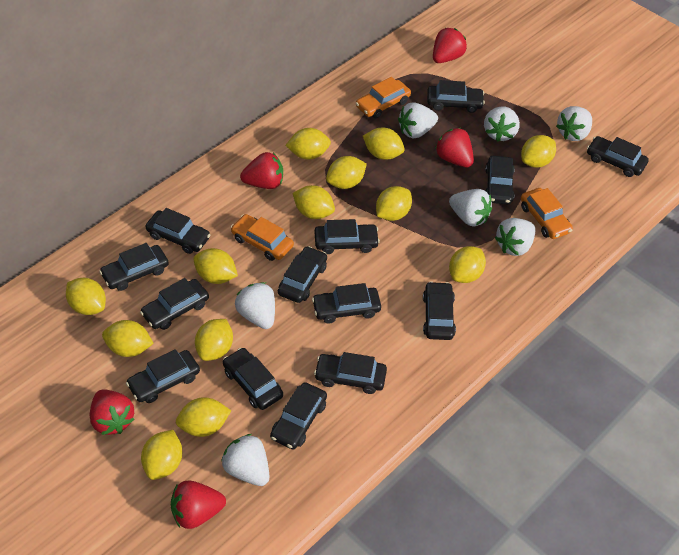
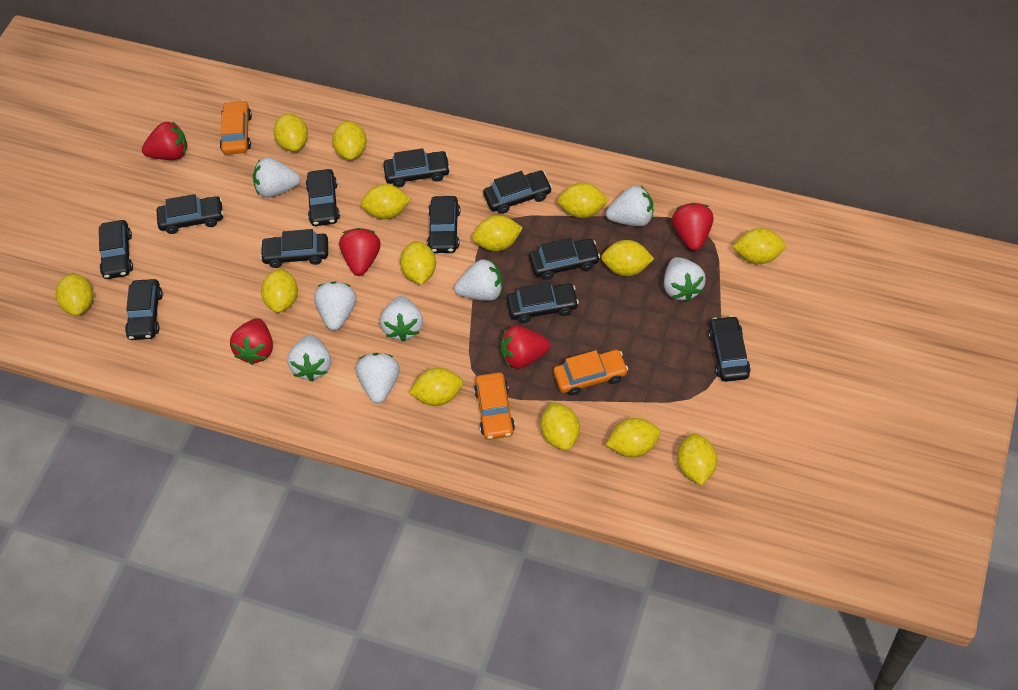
black car: [99,243,169,291] [126,349,200,403] [140,278,209,330] [145,208,210,254] [223,348,283,410] [270,382,327,449] [278,246,327,303] [312,283,381,324] [314,219,380,254] [314,352,387,394] [423,281,456,340] [427,80,485,113] [485,156,515,204] [587,136,649,177] = 14 -> [99,220,133,279] [125,279,163,340] [157,194,224,234] [260,229,328,268] [306,169,340,226] [383,148,450,187] [427,196,460,253] [483,171,552,214] [507,282,579,323] [529,238,600,280] [708,316,751,382] = 11
white strawberry: [221,434,269,486] [235,282,275,329] [398,102,438,138] [449,189,492,226] [484,106,520,142] [495,218,535,256] [556,106,592,141] = 7 -> [253,157,300,198] [288,334,331,381] [314,281,356,331] [356,353,399,404] [380,296,423,342] [454,259,502,301] [606,186,653,226] [664,257,706,302] = 8
yellow lemon: [66,278,106,315] [102,320,154,357] [141,430,182,480] [176,397,231,437] [193,248,238,284] [195,319,233,361] [285,128,331,160] [292,185,335,219] [326,156,367,189] [363,128,405,160] [376,186,412,221] [449,246,486,283] [521,135,556,168] = 13 -> [56,273,93,316] [261,268,298,313] [274,114,308,152] [332,121,367,160] [360,184,411,219] [400,241,436,284] [409,368,463,406] [472,215,523,251] [540,402,580,451] [557,183,609,218] [601,240,654,276] [606,418,660,458] [677,433,717,485] [732,228,785,264] = 14

